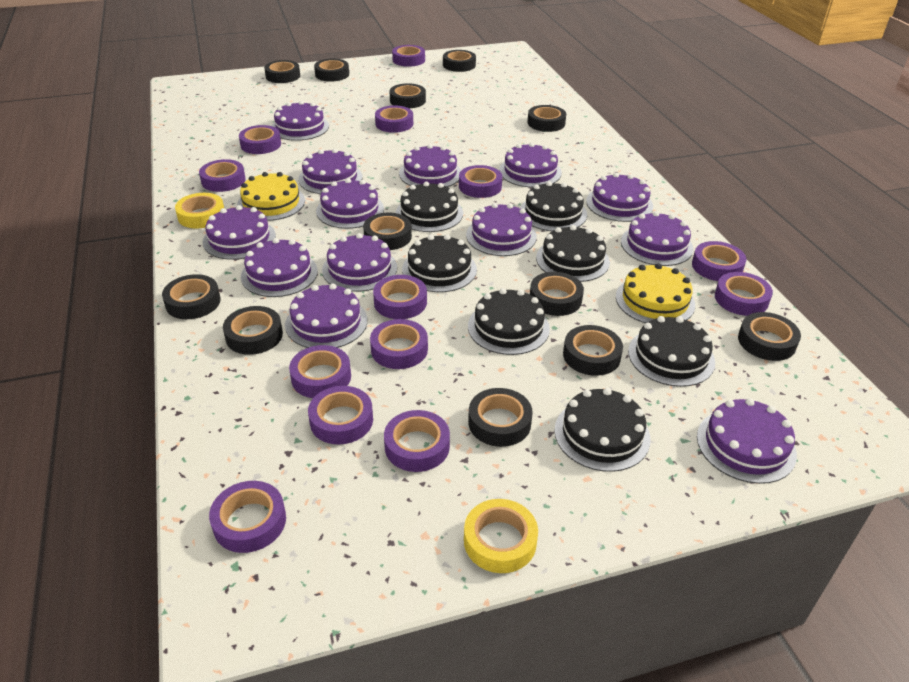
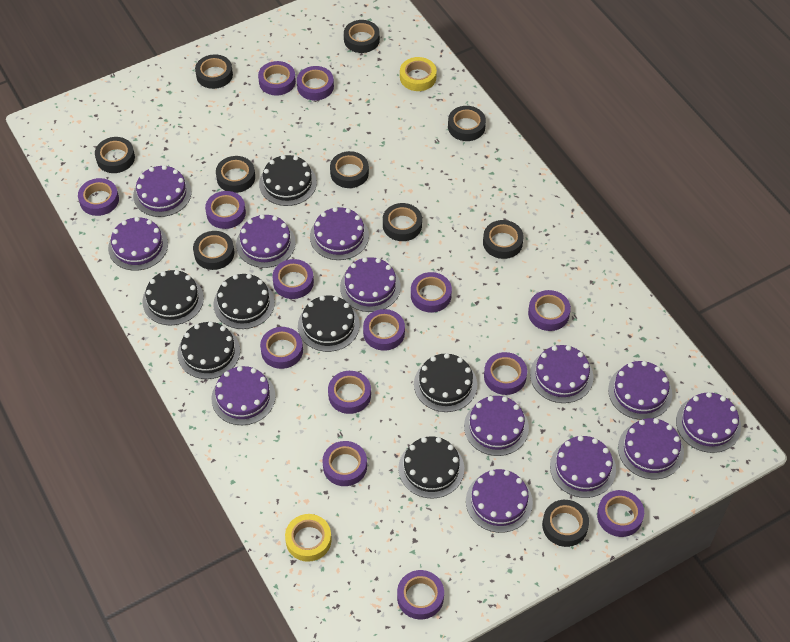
black tape: [162,274,221,319] [223,306,283,355] [264,60,300,83] [314,59,349,81] [363,213,412,250] [389,83,426,108] [443,50,476,72] [468,388,533,447] [528,105,566,132] [530,272,584,316] [563,325,623,376] [738,312,801,361] = 12 -> [95,137,135,173] [193,231,234,270] [195,54,233,89] [216,156,255,193] [330,151,369,188] [344,20,380,53] [383,203,422,241] [448,106,486,141] [483,220,524,259] [542,500,589,547] = 10
purple tape: [199,159,246,192] [209,481,286,553] [239,125,281,154] [289,345,351,398] [308,386,373,444] [370,319,428,369] [373,275,427,319] [375,105,413,133] [384,410,450,472] [392,45,425,67] [459,165,502,198] [692,241,746,281] [715,272,773,316] = 13 -> [78,178,119,216] [205,191,246,229] [258,61,296,96] [260,327,303,369] [272,259,314,299] [297,66,334,100] [322,441,367,486] [328,371,371,414] [363,309,405,351] [397,570,444,619] [411,272,452,313] [484,352,527,395] [528,290,571,331] [597,490,644,537] = 14
yellow cake: [237,172,305,221] [616,263,695,323] = 2 -> none = 0

